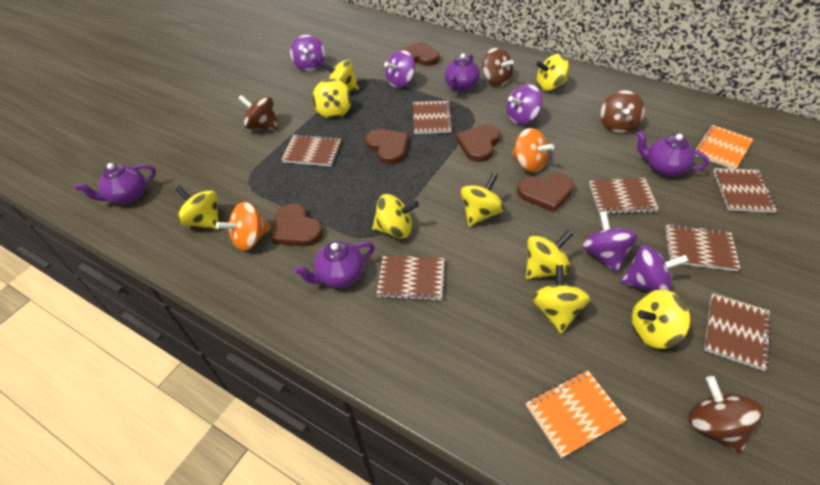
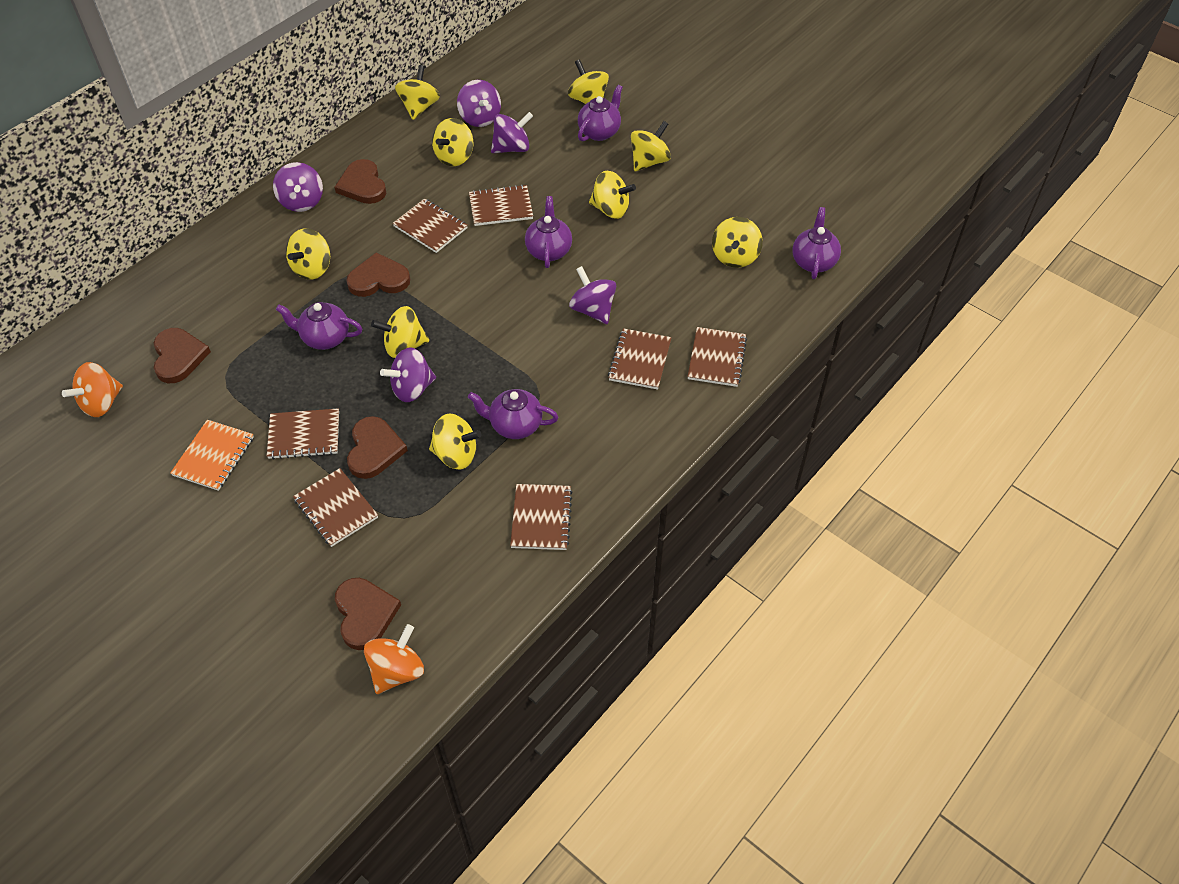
brown spinning top: [238,95,278,130] [482,48,514,86] [601,90,645,133] [689,376,763,453] = 4 -> none = 0
orange notebook: [526,370,627,458] [693,125,753,169] = 2 -> [170,420,254,491] = 1
purple teapot: [75,163,156,204] [294,241,375,288] [445,53,480,92] [636,131,709,177] = 4 -> [276,302,362,350] [468,389,558,439] [525,196,572,268] [578,85,623,142] [792,207,841,279] = 5

